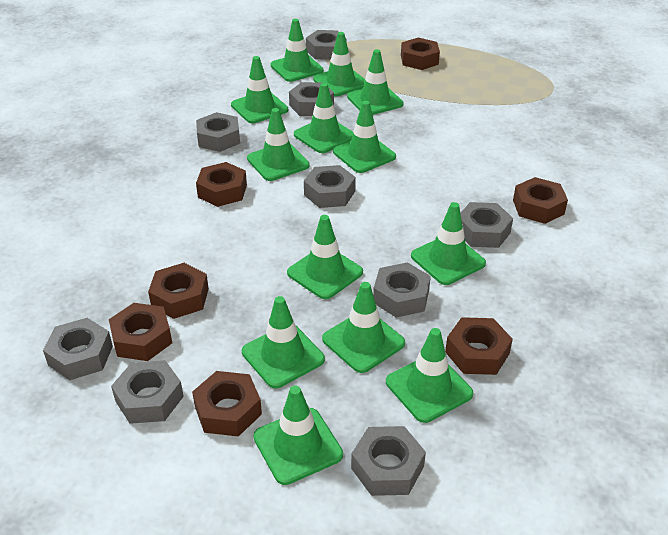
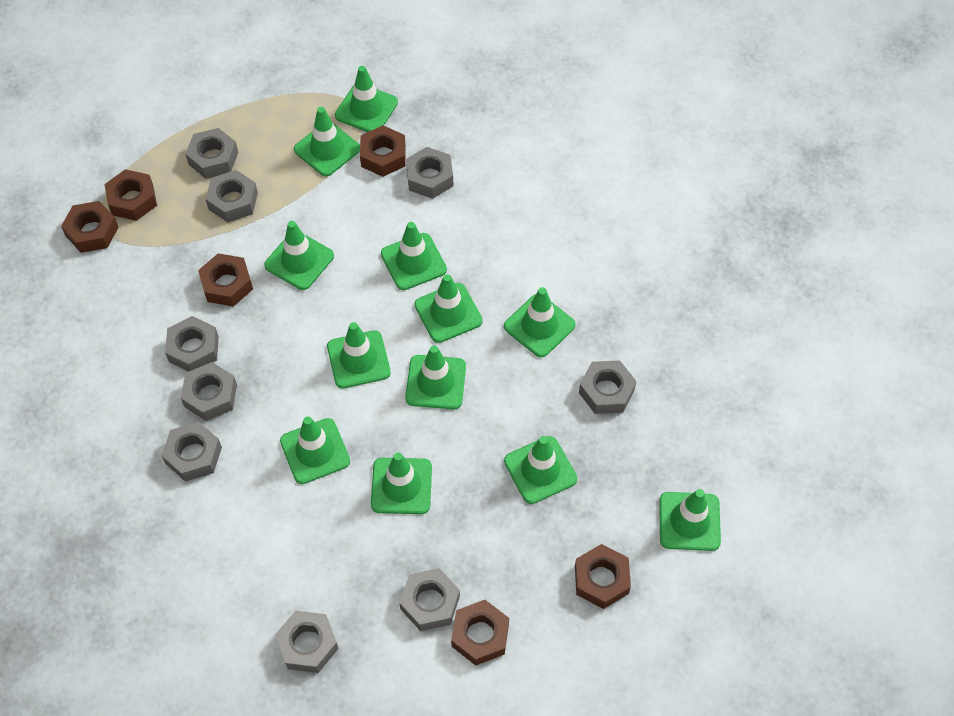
brown nut: [109,303,172,361] [148,263,209,319] [192,371,262,437] [196,162,247,207] [401,38,440,70] [445,317,513,375] [513,177,568,224] = 7 -> [61,201,119,253] [105,169,157,221] [198,253,253,307] [360,125,406,177] [451,600,509,665] [575,544,631,609] = 6
green traffic cone: [231,56,288,123] [242,296,325,388] [247,108,310,181] [253,385,343,485] [271,19,324,82] [287,215,363,299] [294,83,353,153] [313,32,365,96] [322,282,405,373] [333,101,396,173] [347,49,404,115] [386,328,473,423] [411,202,486,285] = 13 -> [264,221,334,290] [280,416,350,484] [294,107,360,176] [327,322,391,388] [335,66,398,132] [371,452,432,514] [381,222,447,290] [405,345,466,409] [415,274,483,343] [504,287,576,357] [504,436,577,504] [659,489,721,551] = 12

